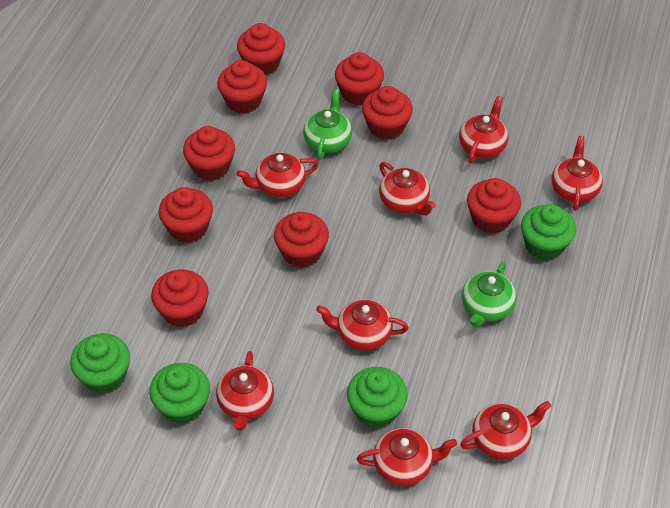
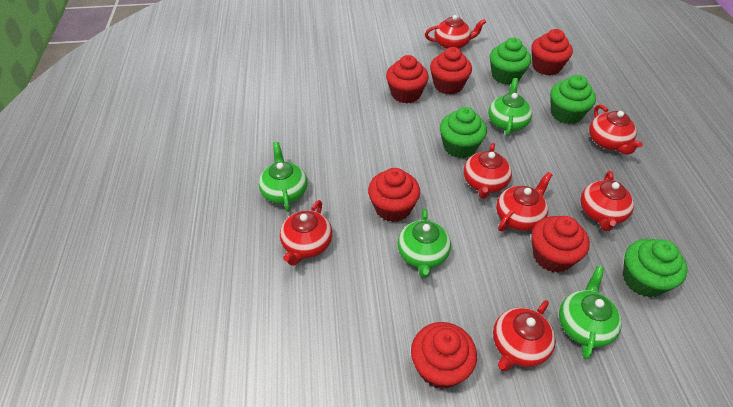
green teapot: [303,89,352,160] [462,261,516,328] = 2 -> [259,142,307,212] [398,208,451,278] [488,78,532,136] [559,266,622,359] = 4
red cupcake: [151,269,209,327] [159,187,213,243] [183,126,235,181] [217,60,267,114] [237,23,285,76] [274,212,329,268] [335,52,384,106] [362,86,413,140] [467,178,521,234] = 9 -> [368,168,420,222] [386,55,429,103] [411,322,477,389] [430,47,472,95] [531,29,573,76] [531,216,590,272] = 6
red teapot: [216,351,274,431] [237,153,319,197] [316,299,409,350] [357,428,457,486] [379,162,436,216] [459,96,508,163] [460,401,551,460] [551,136,603,211] = 8 -> [280,200,332,266] [425,15,486,49] [464,143,512,199] [493,300,556,371] [496,172,552,231] [580,171,634,231] [589,105,643,154] = 7

